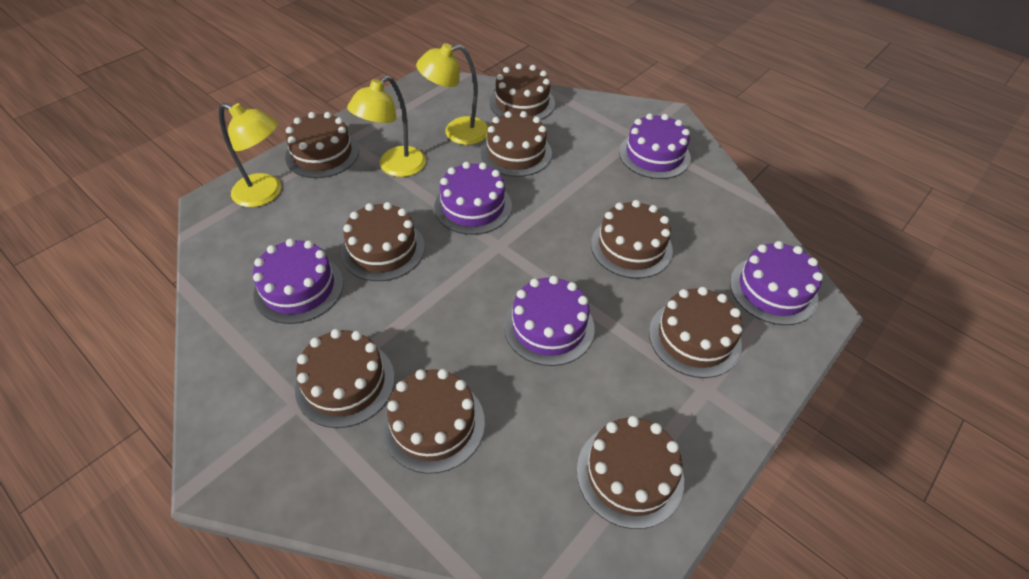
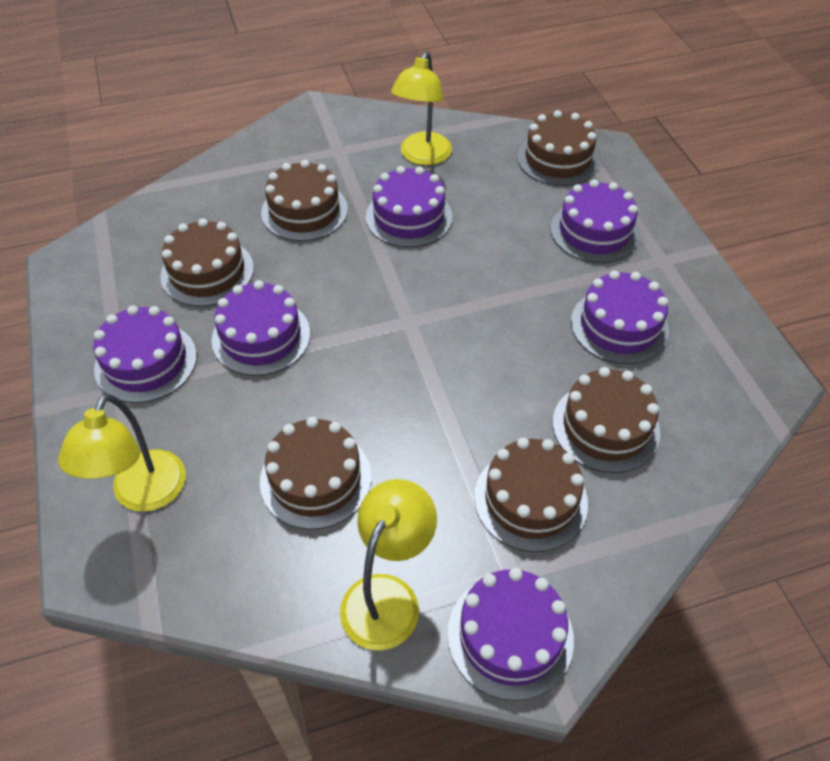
brown cake: [285,112,359,178] [295,329,395,428] [341,202,425,281] [382,369,485,474] [481,111,552,177] [490,63,555,120] [577,416,684,529] [591,200,673,279] [649,287,743,378] = 9 -> [161,218,254,307] [260,417,371,530] [261,160,348,241] [474,438,588,552] [517,110,599,186] [553,367,660,473] = 6
purple cake: [253,239,343,324] [434,162,512,235] [504,276,595,366] [619,113,691,179] [730,241,823,325] = 5 -> [93,305,197,403] [211,280,310,376] [366,166,452,248] [447,568,574,701] [551,179,640,263] [571,271,669,364] = 6

